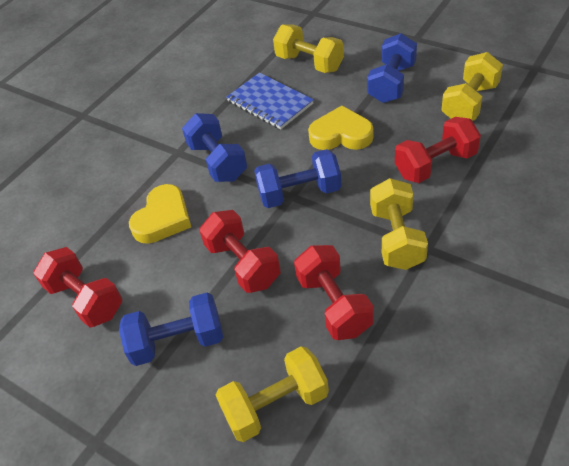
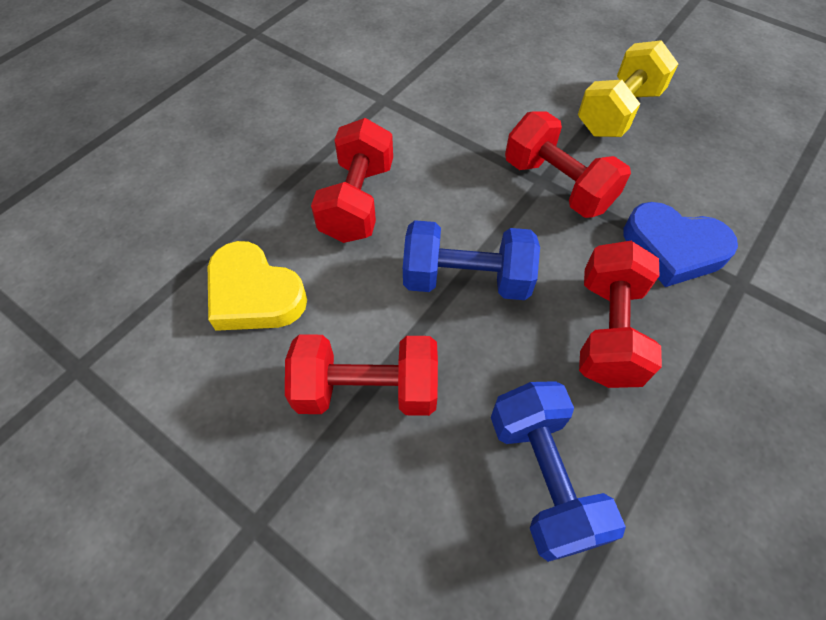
blue dumbbell: [119,293,223,366] [182,113,247,182] [254,149,342,208] [367,33,417,103] = 4 -> [403,220,540,300] [491,381,626,562] = 2
blue heart: none = 0 -> [624,202,738,287] = 1
blue notebook: [226,73,314,130] = 1 -> none = 0
yellow dumbbell: [216,346,329,442] [273,24,344,73] [370,178,428,270] [442,52,503,121] = 4 -> [578,40,678,137] = 1
yellow heart: [129,184,191,244] [308,106,373,150] = 2 -> [208,241,307,331] = 1

